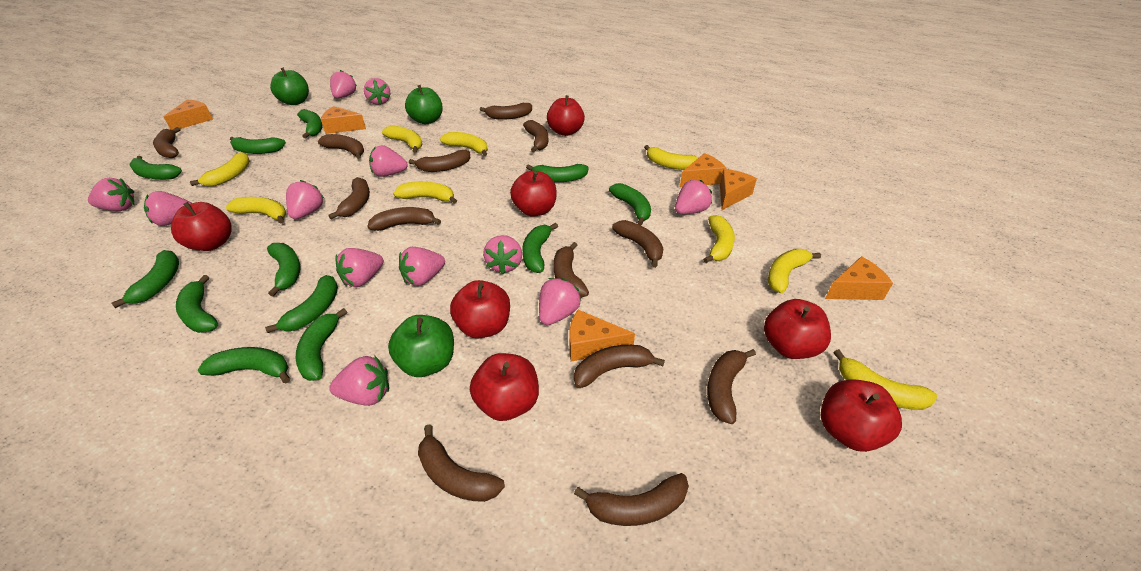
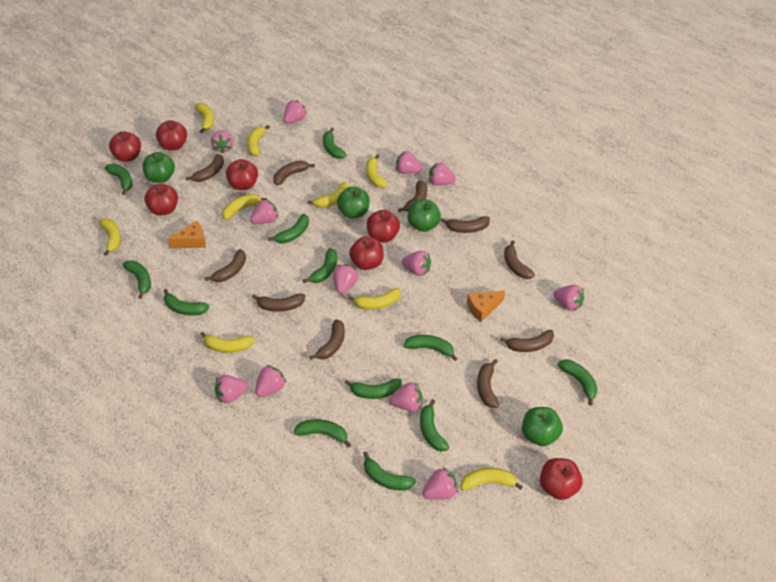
brown banana: [153,127,180,158] [318,134,364,159] [328,177,370,219] [367,207,441,231] [409,150,470,172] [418,424,505,502] [480,103,532,120] [523,120,548,152] [554,242,589,298] [574,345,665,388] [574,473,689,526] [612,220,664,268] [707,349,756,424] = 13 -> [186,154,224,182] [204,249,246,282] [252,294,305,312] [273,161,315,186] [309,319,345,360] [398,181,427,212] [441,216,490,233] [477,359,499,408] [500,330,554,352] [504,240,535,279] = 10
green apple: [270,67,309,105] [388,315,454,377] [405,85,443,124] = 3 -> [143,152,175,183] [337,186,370,218] [407,200,441,232] [522,407,563,446] = 4
orange cheese: [164,100,213,130] [321,106,366,134] [569,310,635,361] [680,153,726,187] [720,169,757,210] [825,256,893,300] = 6 -> [168,221,206,248] [467,291,505,322] = 2

